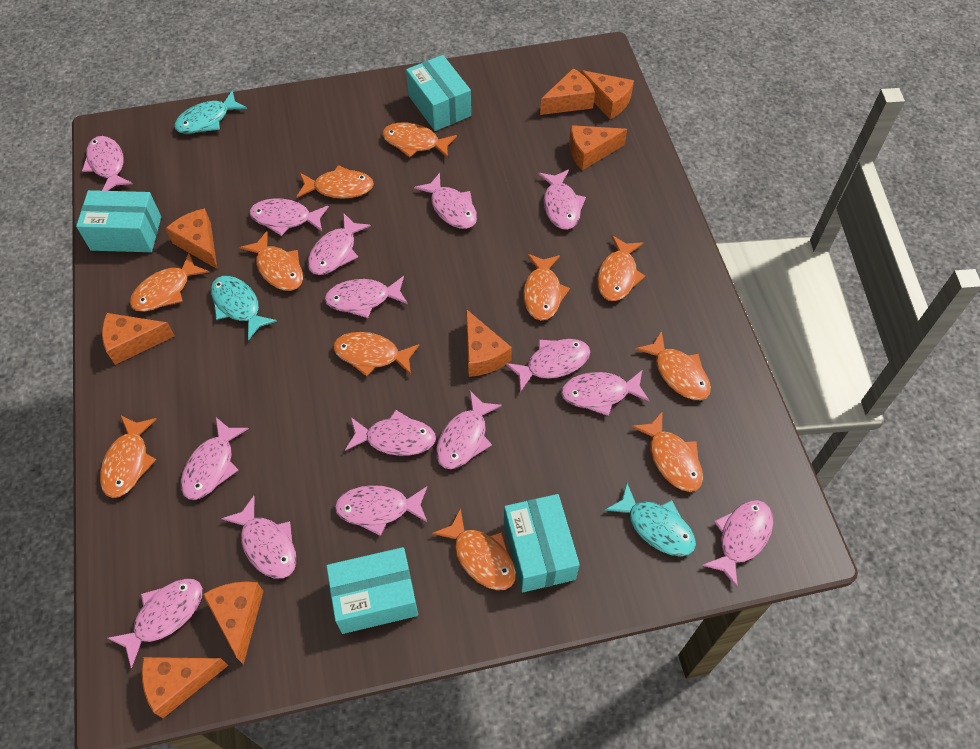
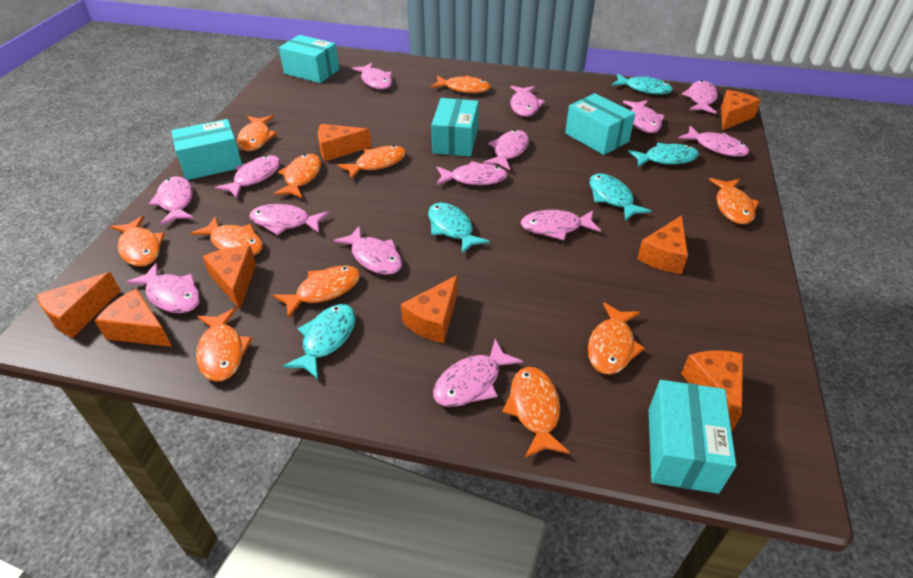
pink fish: [82,136,133,191] [108,579,203,668] [181,417,249,500] [221,496,297,579] [249,198,329,236] [308,213,371,275] [324,276,408,318] [335,485,428,536] [345,410,436,456] [414,173,477,229] [436,391,502,469] [505,339,590,392] [538,169,586,230] [561,371,650,416] [702,500,773,588] = 15 -> [126,263,200,313] [149,176,194,225] [215,155,281,198] [249,204,329,235] [333,226,402,275] [352,62,392,90] [433,339,523,407] [436,161,508,185] [483,130,529,170] [510,86,545,117] [521,210,601,240] [623,100,665,133] [678,126,749,157] [682,80,718,114] = 14
turquoise box: [76,190,161,252] [326,547,418,634] [406,55,471,131] [504,494,580,592] = 4 -> [171,119,242,180] [279,35,339,83] [431,98,479,157] [565,93,635,155] [649,380,736,494] = 5
turquoise fish: [174,90,247,134] [211,276,277,341] [605,483,696,556] = 3 -> [283,304,356,379] [428,203,490,254] [589,173,651,221] [611,74,673,95] [628,143,699,167] = 5

